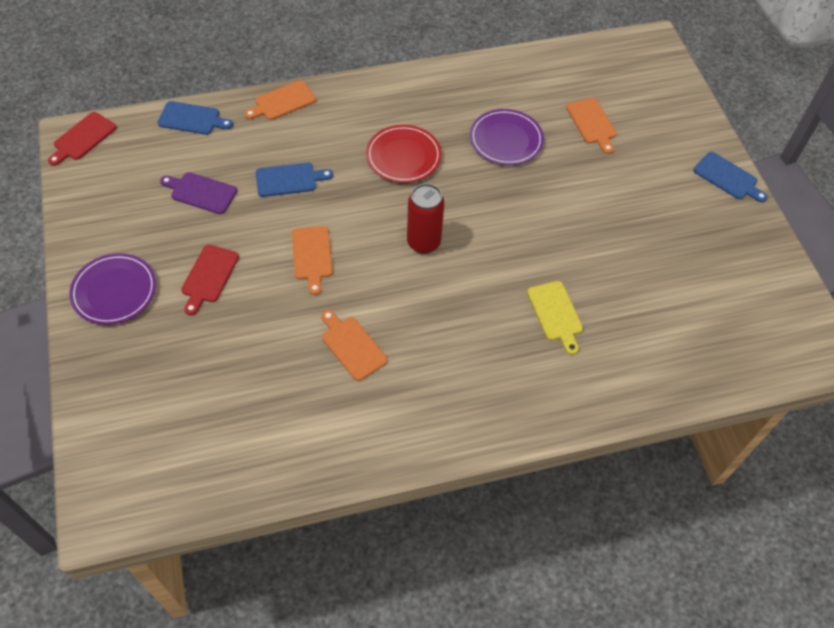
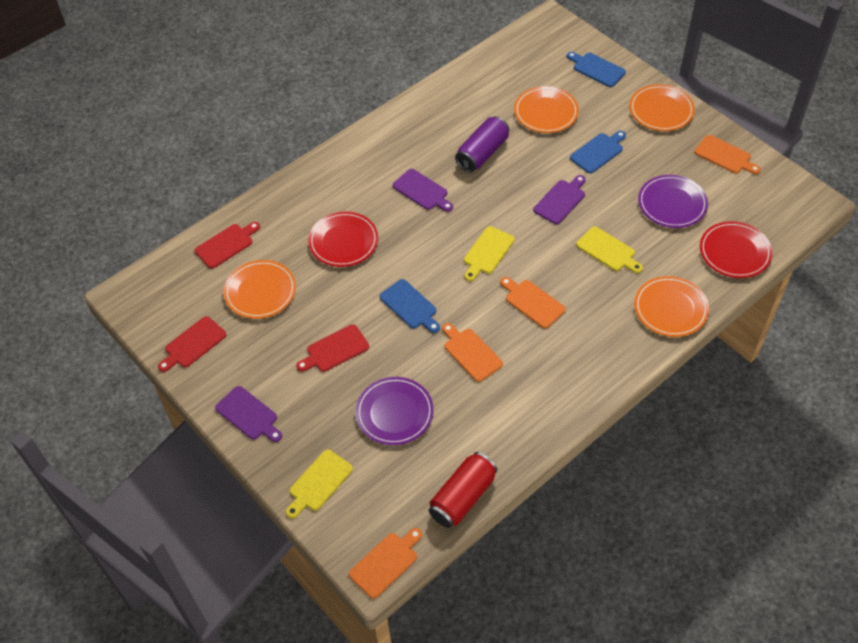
orange plate: none = 0 -> [224,260,296,319] [514,86,579,133] [629,84,695,131] [634,276,709,337] = 4
purple can: none = 0 -> [455,116,509,172] = 1
purple cutting board: [160,172,237,214] = 1 -> [215,386,282,442] [393,169,453,212] [533,175,586,224] = 3
red cutting board: [48,112,117,166] [181,245,239,316] = 2 -> [158,316,226,372] [195,222,260,269] [296,324,369,372] = 3
red plate: [366,125,442,183] = 1 -> [308,212,378,267] [700,221,773,278] = 2
yellow cutting board: [527,281,583,355] = 1 -> [286,449,353,518] [464,226,515,281] [576,226,643,273] = 3

